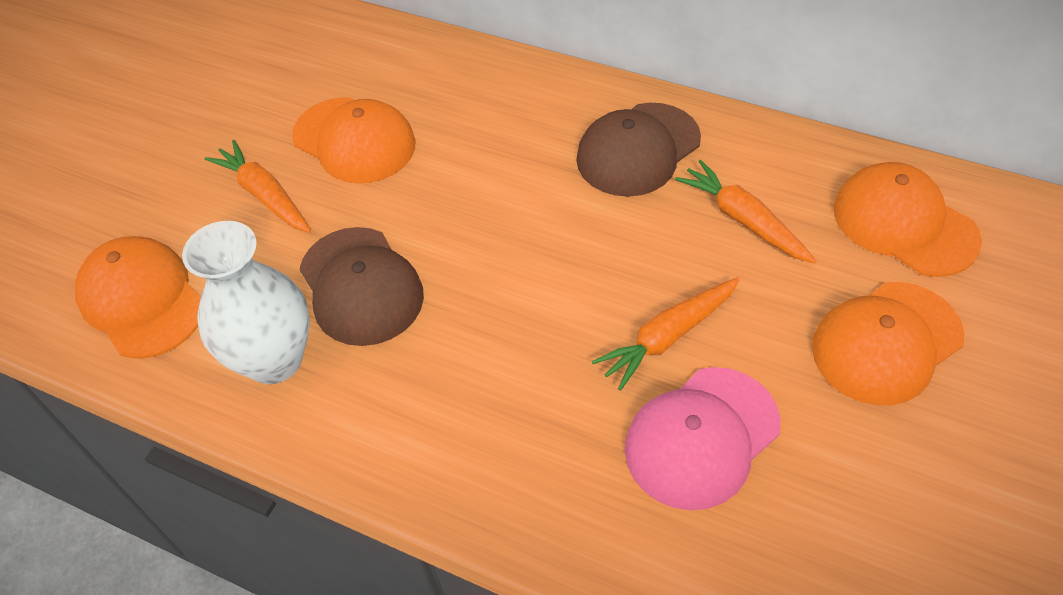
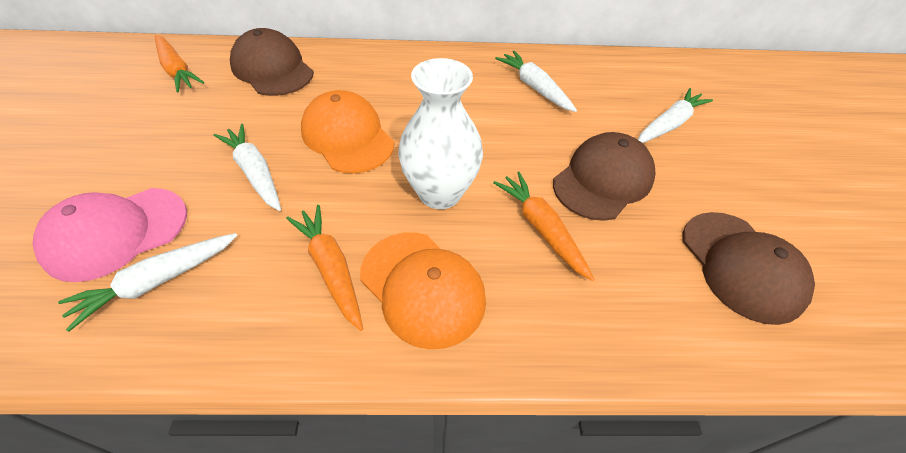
brown cap: [300,227,424,346] [576,103,701,197] = 2 -> [230,28,314,96] [553,132,655,221] [683,212,815,325] = 3
orange cap: [75,236,201,359] [292,97,416,183] [812,282,964,405] [834,162,982,277] = 4 -> [301,90,394,173] [360,232,486,349] = 2
white carrot: none = 0 -> [58,233,237,332] [213,124,281,211] [495,51,577,112] [638,88,713,143] = 4

